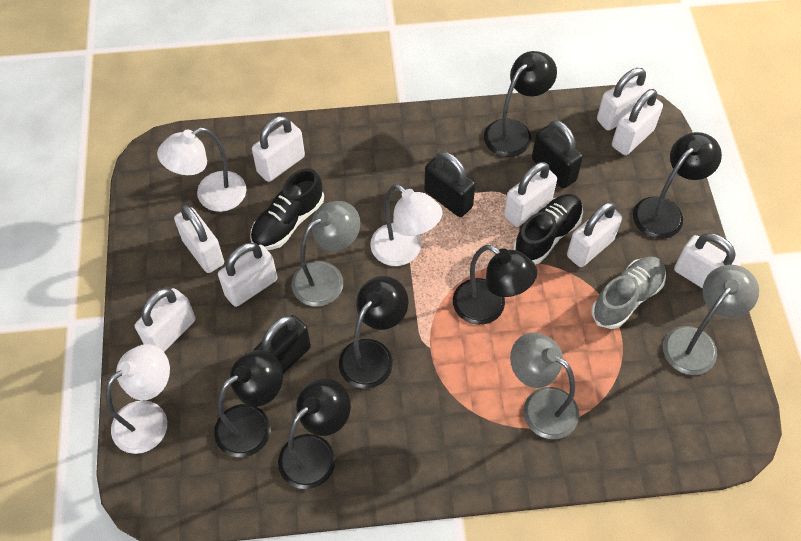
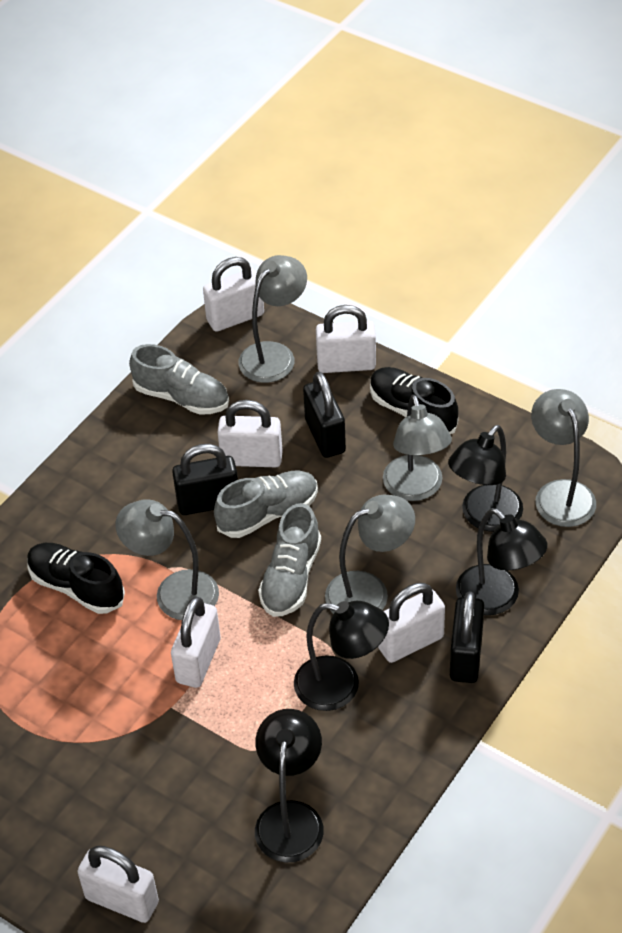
black lamp: [214,350,283,457] [278,378,351,489] [339,276,408,389] [453,245,537,325] [484,51,557,157] [633,132,722,239] = 6 -> [255,709,324,862] [294,601,389,711] [448,425,523,532] [456,508,547,615] = 4
grey lamp: [292,201,360,306] [510,332,579,439] [663,265,759,375] = 3 -> [116,499,219,620] [238,255,307,383] [325,494,415,614] [383,395,452,501] [531,389,596,527] = 5
grey shoe: [591,257,666,329] = 1 -> [129,344,229,415] [214,471,318,538] [258,503,321,617] = 3
white lamp: [106,344,170,454] [157,127,246,212] [370,184,442,266] = 3 -> none = 0
white padlock: [135,288,196,352] [174,205,224,273] [218,242,277,307] [252,116,305,182] [504,162,557,227] [567,202,622,267] [597,68,652,130] [612,89,663,155] [674,233,741,289] = 9 -> [77,846,159,923] [171,596,221,688] [203,257,264,332] [217,400,283,467] [316,305,376,373] [378,583,445,663] = 6

